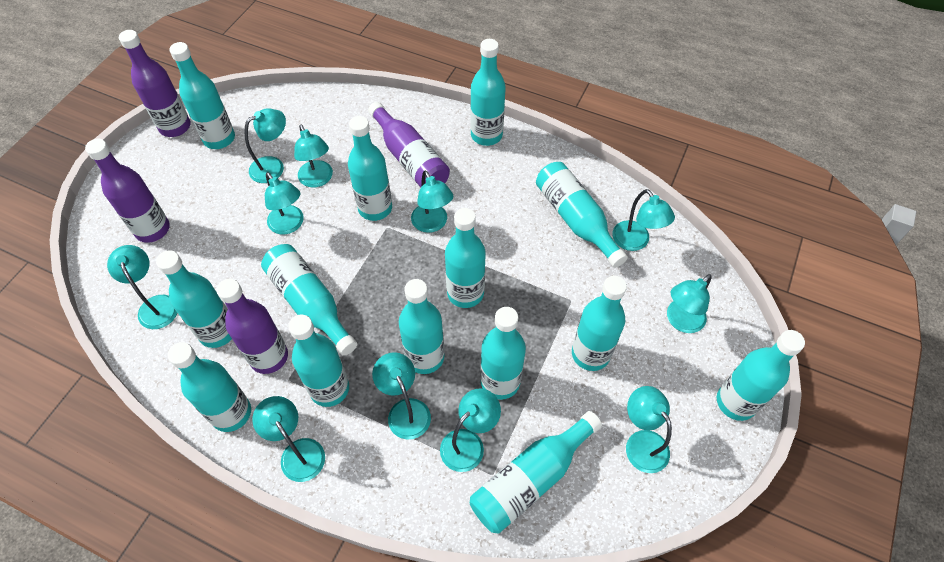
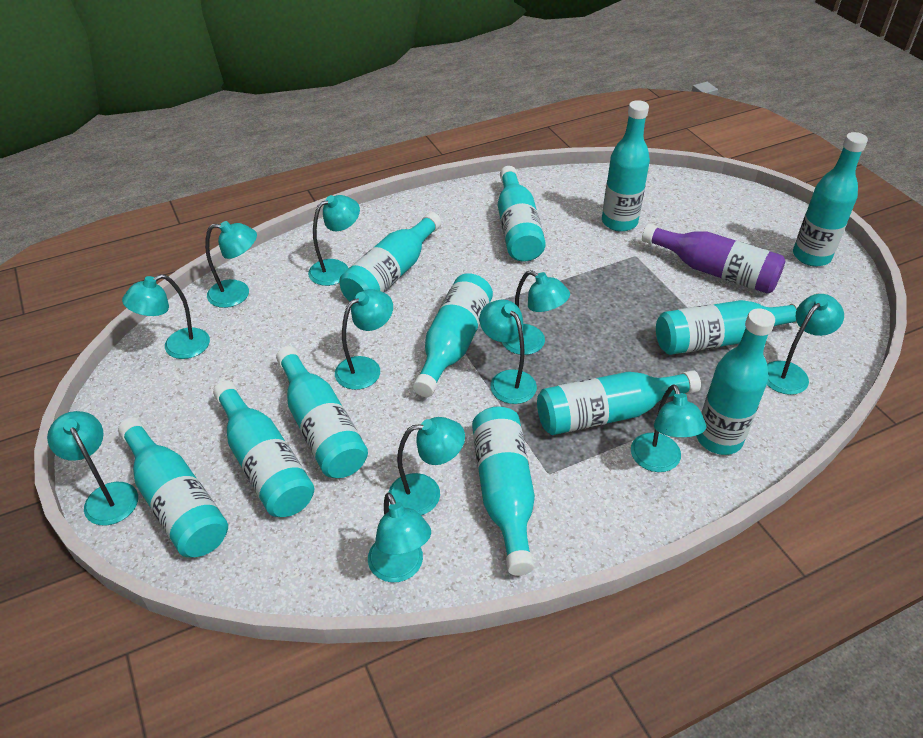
purple bottle: [85,139,170,243] [119,30,191,137] [216,279,288,374] [368,102,450,187] = 4 -> [642,224,786,294] = 1
turquoise bottle: [156,250,232,348] [168,342,251,432] [169,42,235,149] [261,244,357,356] [288,315,349,407] [348,116,392,221] [399,279,445,374] [445,208,486,308] [470,39,506,146] [470,411,602,534] [480,307,526,400] [536,162,628,268] [572,276,627,371] [717,330,805,421] = 14 -> [118,417,228,558] [213,381,315,517] [276,346,368,478] [339,212,441,302] [413,273,493,397] [472,406,535,576] [498,166,546,262] [537,370,701,435] [602,100,650,232] [656,300,802,355] [696,308,775,455] [793,132,868,267] = 12

